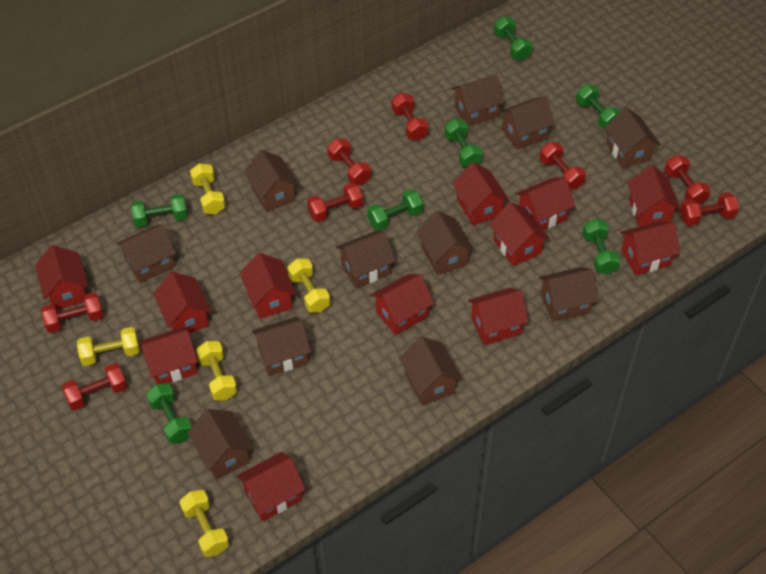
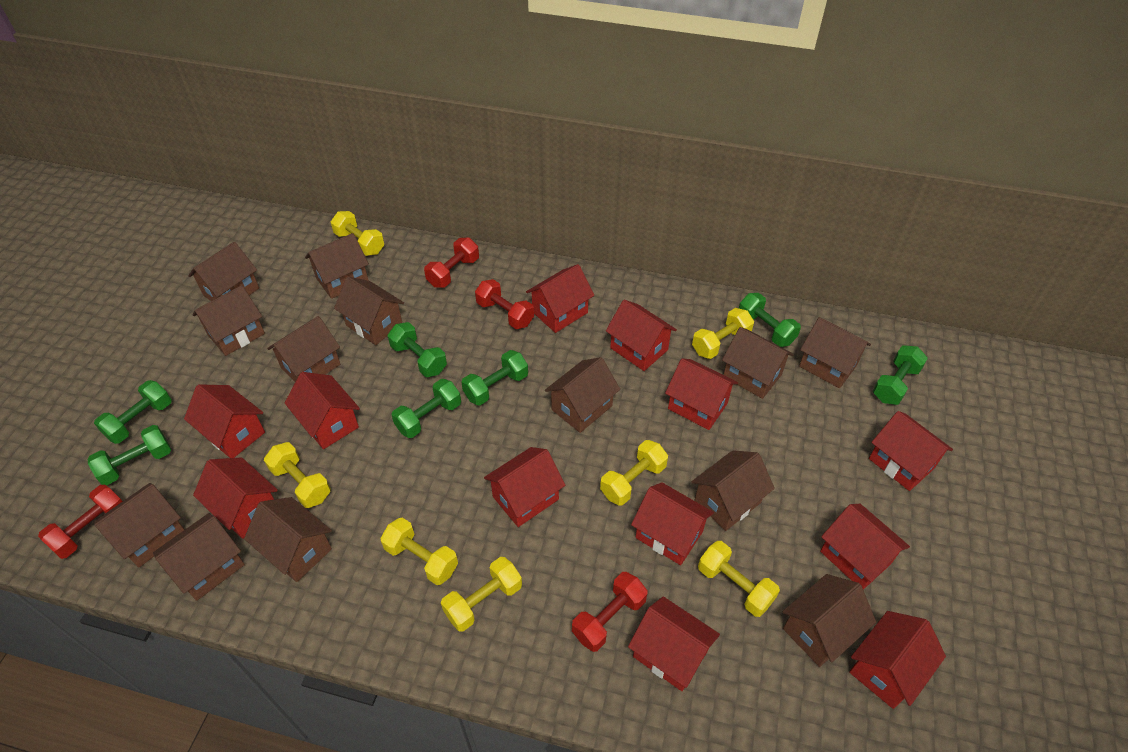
brown house: [117,225,176,283] [188,409,253,479] [244,150,299,212] [252,317,311,376] [336,231,395,288] [399,337,462,406] [416,211,474,275] [451,75,504,126] [499,96,555,150] [539,267,598,322] [604,107,660,169] = 11 -> [94,483,185,567] [153,513,245,601] [188,242,259,301] [193,285,265,356] [244,497,332,582] [267,316,340,382] [305,233,369,299] [334,277,404,345] [545,357,620,433] [692,450,775,531] [722,327,794,399] [782,574,876,667] [799,317,871,388] = 13
red dumbbell: [41,292,103,333] [61,363,127,410] [307,183,363,222] [327,139,371,185] [392,93,429,140] [540,142,586,190] [664,155,711,205] [680,192,739,226] = 8 -> [38,485,123,559] [424,238,479,288] [475,279,534,329] [572,572,648,652] = 4
yellow dumbbell: [77,327,140,366] [179,490,229,557] [190,163,226,214] [196,341,237,400] [287,259,330,313] = 5 -> [264,442,331,508] [331,211,384,256] [380,518,458,585] [441,557,522,632] [600,440,668,506] [692,308,754,359] [698,541,780,617] = 7

